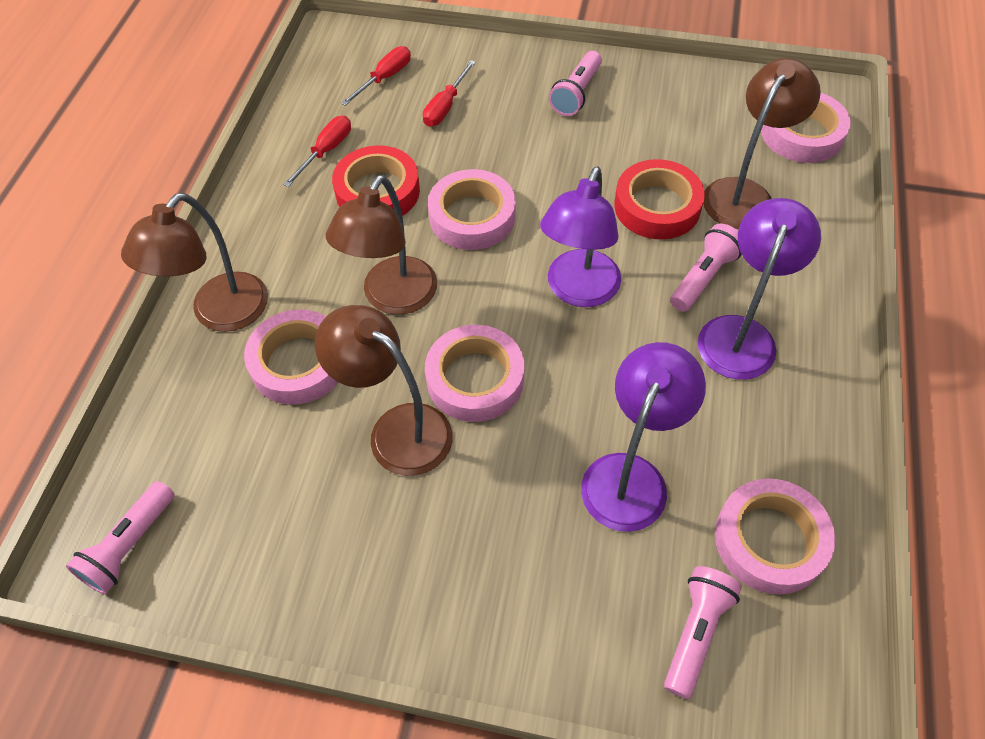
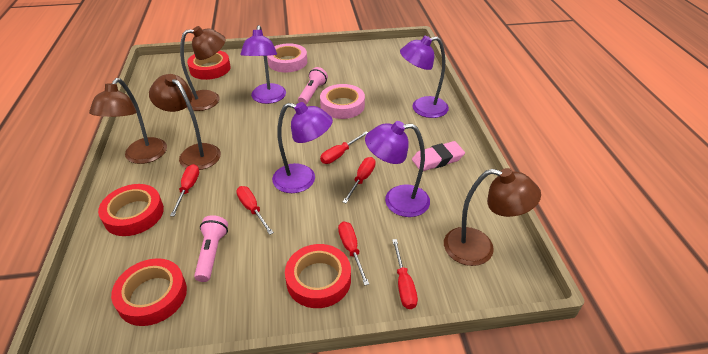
pink eraser: none = 0 -> [412,141,465,171] = 1
pink flashlight: [66,481,175,594] [549,51,602,116] [664,566,742,699] [670,224,742,312] = 4 -> [194,215,228,282] [298,67,328,105] = 2
pink tape: [244,309,339,405] [425,325,524,422] [428,169,516,250] [715,478,835,594] [761,93,851,163] = 5 -> [267,43,307,72] [320,84,365,119] = 2
purple lamp: [540,167,621,307] [581,342,706,532] [698,198,821,380] = 3 -> [240,25,286,104] [272,102,333,193] [365,121,430,217] [400,36,449,118] = 4
red screwdriver: [283,116,351,187] [341,46,411,106] [423,60,476,127] = 3 -> [170,164,199,216] [236,186,274,235] [320,131,368,164] [338,221,369,285] [343,157,376,203] [392,239,418,309] = 6
red tape: [332,145,420,216] [614,159,705,239] = 2 -> [98,184,164,236] [111,258,187,326] [187,50,231,80] [285,244,351,308] = 4

